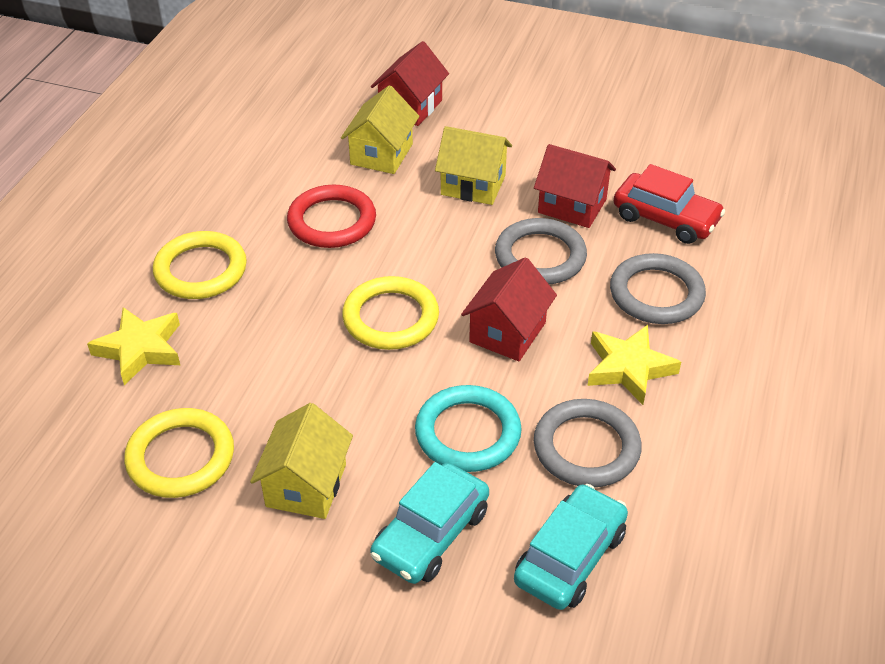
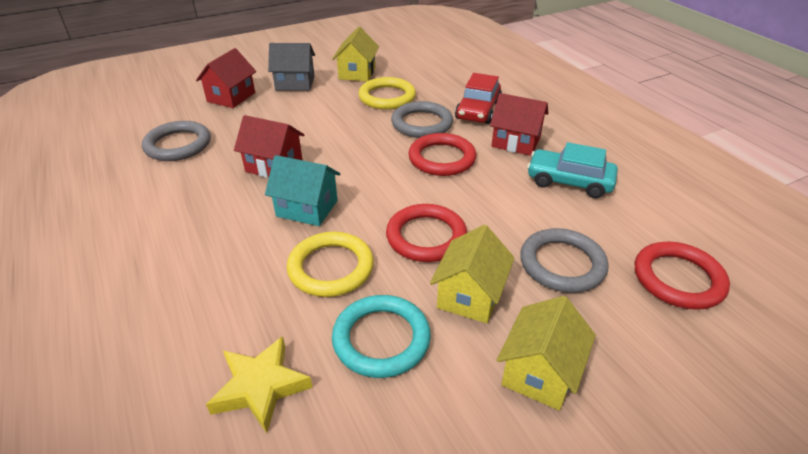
grey house: none = 0 -> [268,43,315,91] = 1
red ring: [287,184,376,248] = 1 -> [386,204,467,262] [408,133,476,176] [635,242,730,310] = 3
turquoise car: [370,462,489,584] [514,484,628,610] = 2 -> [527,142,618,198] = 1
turquoise house: none = 0 -> [265,155,340,226] = 1
yellow ring: [124,408,234,498] [153,231,247,299] [342,276,439,350] = 3 -> [287,232,374,297] [358,77,416,110] = 2
yellow star: [87,307,180,385] [587,325,681,405] = 2 -> [206,336,312,433] = 1

